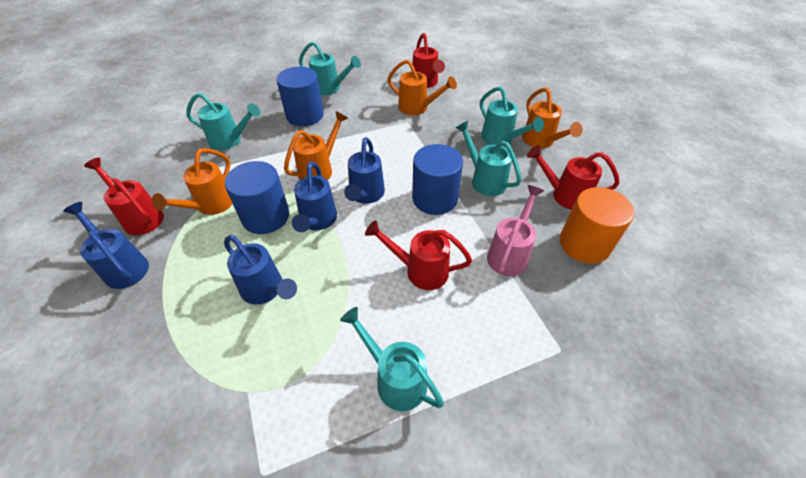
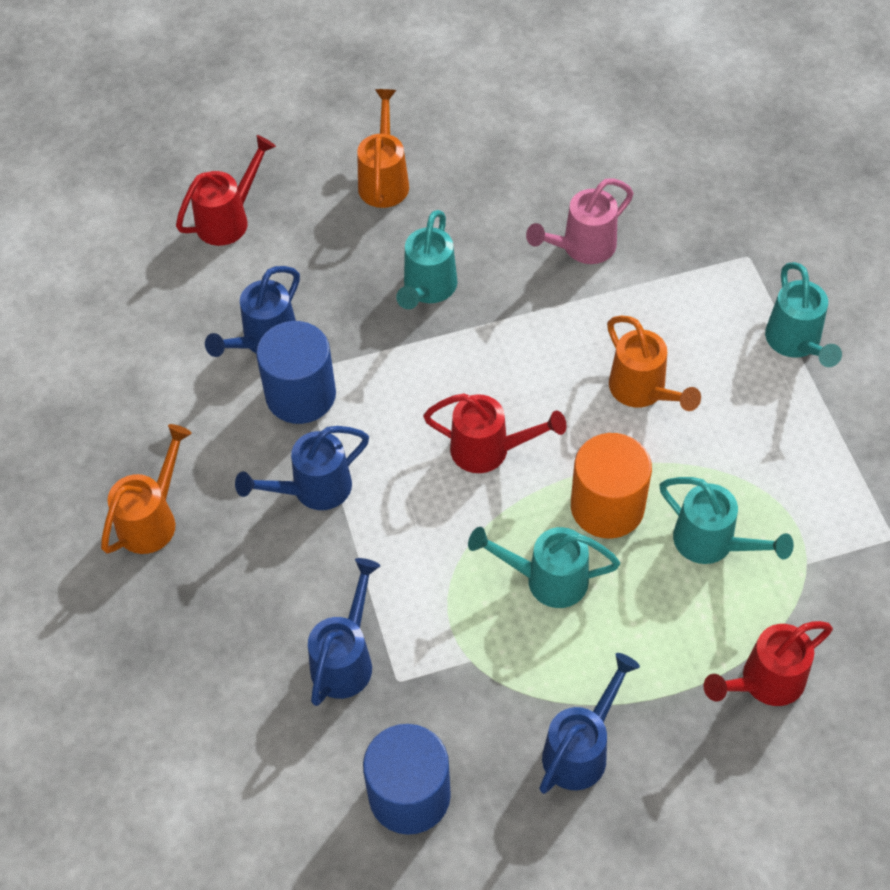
blue cylinder: [225,161,289,234] [276,66,324,126] [412,144,463,215] = 3 -> [256,321,336,424] [363,724,451,835] = 2
orange watering can: [152,148,232,215] [284,111,348,180] [388,59,457,115] [522,87,583,148] = 4 -> [101,424,192,554] [357,89,409,208] [607,316,701,411] = 3
red watering can: [84,158,164,235] [365,220,472,290] [412,33,445,88] [527,145,620,210] = 4 -> [176,135,276,246] [423,394,566,473] [704,621,833,706] = 3
turquoise watering can: [186,93,260,150] [299,41,361,95] [340,307,444,411] [456,121,521,196] [480,86,544,146] = 5 -> [396,210,458,309] [468,527,620,608] [660,477,794,564] [765,262,842,367] = 4

